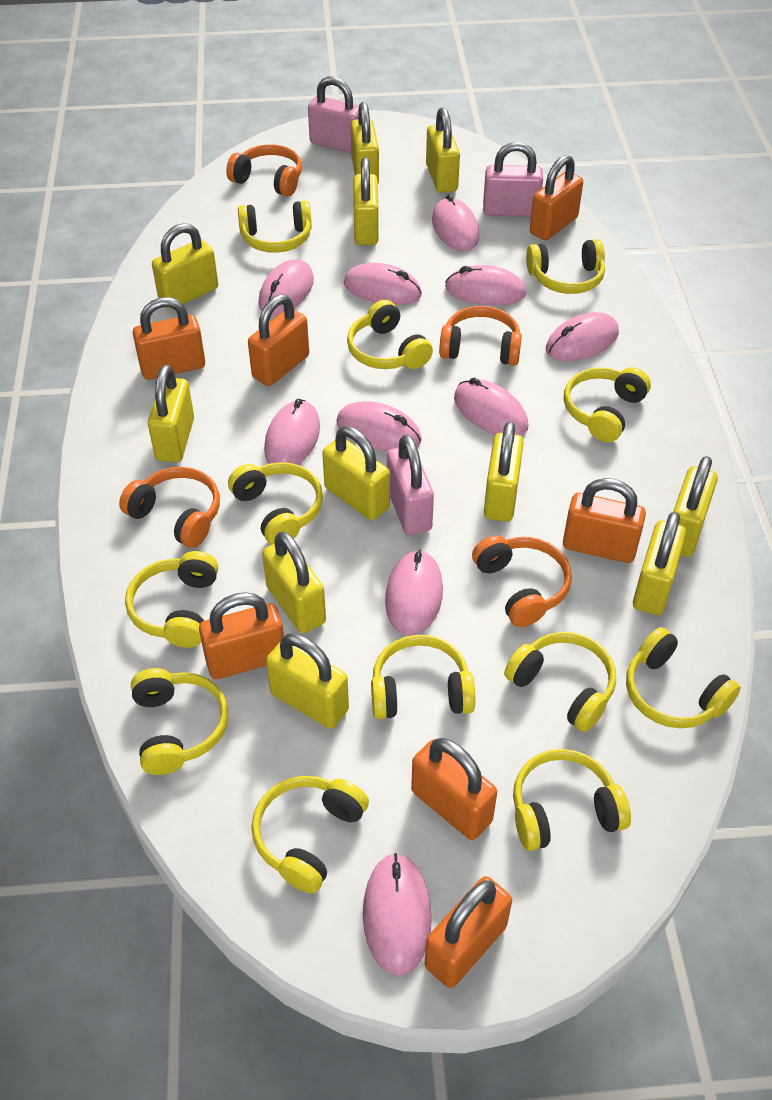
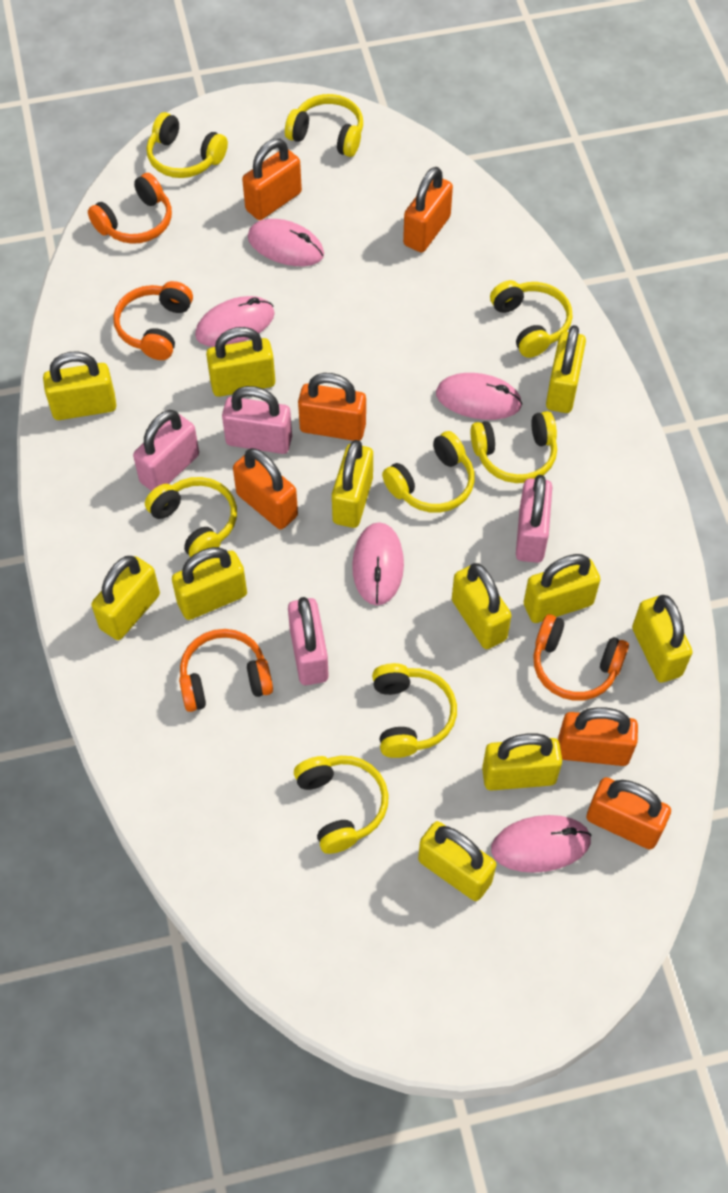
orange padlock: [133,297,205,380] [199,592,284,679] [248,294,309,386] [411,738,497,840] [425,876,512,988] [530,155,583,240] [563,478,646,563] = 7 -> [233,448,298,529] [242,139,302,220] [298,373,366,441] [403,167,453,252] [558,707,638,766] [586,777,671,849] = 6
pink mouse: [258,259,314,316] [264,399,320,465] [336,401,422,452] [344,263,422,305] [363,853,432,976] [385,550,443,636] [432,194,480,251] [445,265,527,306] [454,378,529,436] [546,312,619,361] = 10 -> [195,296,275,347] [248,219,324,266] [352,522,404,605] [436,373,523,420] [491,815,592,873] = 5
pink padlock: [308,76,359,153] [387,435,434,535] [483,142,543,217] = 3 -> [133,410,199,491] [222,386,292,454] [288,597,329,685] [516,475,552,563] = 4
yellow headphones: [125,551,218,648] [131,668,228,775] [228,462,323,545] [238,201,312,253] [252,776,369,894] [347,300,433,369] [371,635,476,719] [504,632,616,732] [513,749,631,851] [526,239,605,294] [564,367,651,442] [626,627,741,728] = 12 -> [145,477,237,557] [147,112,228,178] [285,94,363,157] [294,756,388,854] [372,663,457,758] [382,431,475,513] [471,411,557,483] [490,280,573,358] = 8

